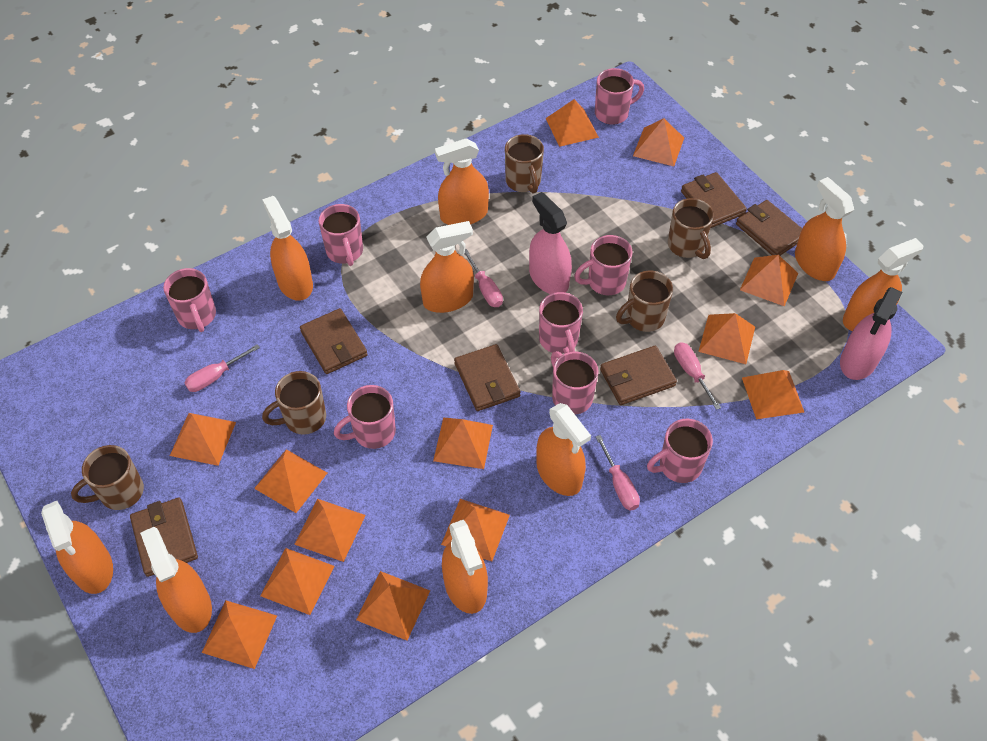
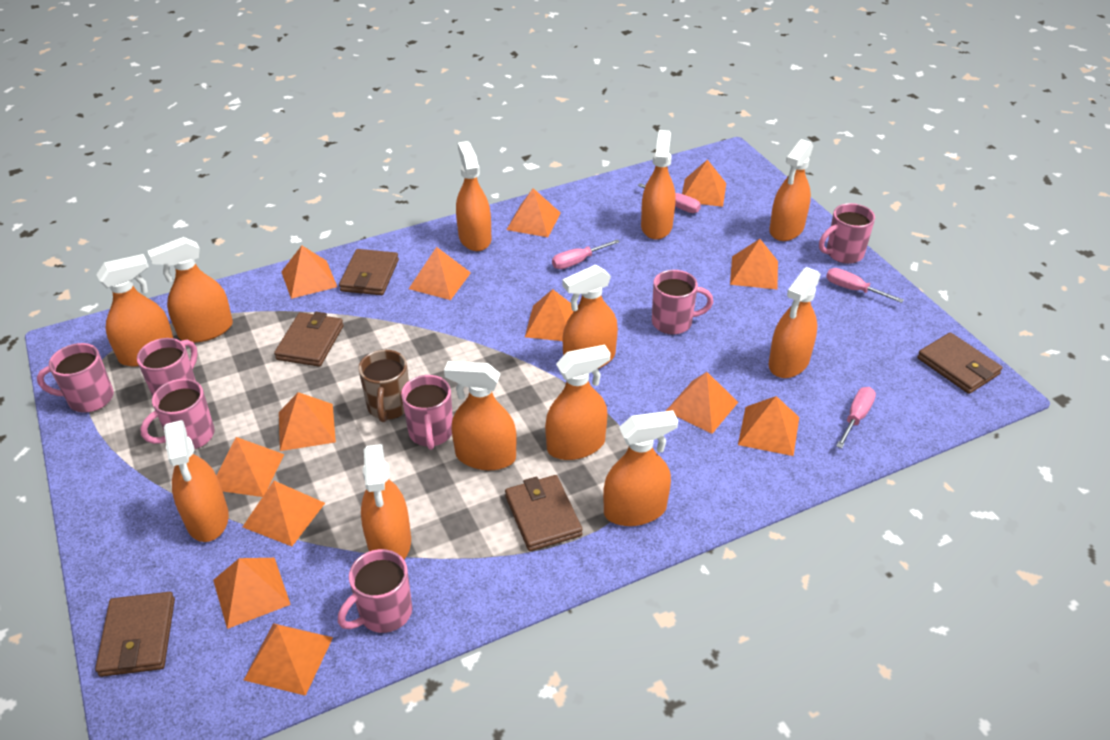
brown mug: [71,445,144,510] [262,371,326,435] [505,134,544,194] [616,270,673,332] [668,198,714,259] = 5 -> [358,350,409,422] = 1
brown wallet: [130,498,198,577] [300,308,368,374] [454,344,520,411] [600,346,677,405] [681,172,747,228] [736,200,802,256] = 6 -> [95,592,175,677] [274,312,344,367] [339,249,399,295] [505,475,582,551] [917,332,1003,394] = 5
orange spray bottle: [41,501,113,594] [140,527,212,633] [262,196,313,301] [420,221,474,313] [435,138,489,225] [442,519,488,614] [536,403,591,496] [795,177,854,281] [843,238,923,331] = 9 -> [97,254,173,366] [148,237,233,343] [164,420,229,542] [361,444,411,559] [444,361,517,470] [456,141,491,251] [545,345,610,460] [562,264,618,369] [603,410,678,526] [641,130,675,240] [768,267,821,378] [769,139,813,241] = 12
pink mug: [163,268,216,332] [319,204,363,266] [334,385,396,449] [539,292,583,354] [551,351,598,415] [574,235,633,295] [595,68,644,125] [647,419,713,483] = 8 -> [37,343,114,413] [137,338,198,397] [140,379,215,449] [338,549,412,633] [401,375,453,450] [652,270,713,335] [819,203,875,264] = 7
pink spray bottle: [529,192,572,294] [840,287,903,380] = 2 -> none = 0

